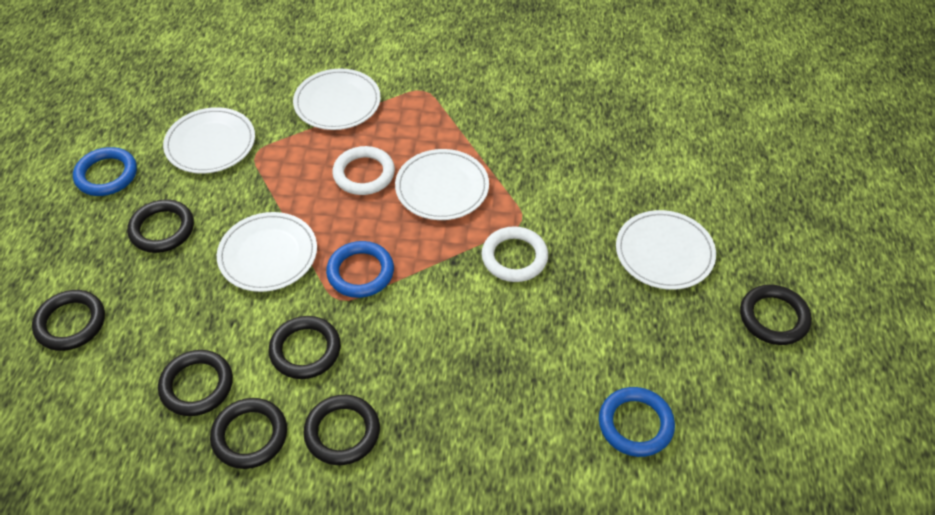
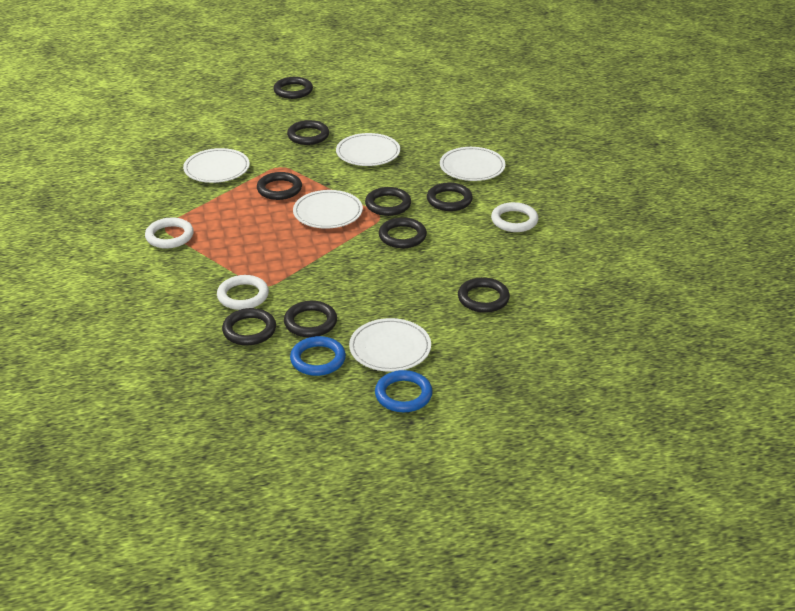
black ring: [32,290,105,351] [127,199,194,253] [158,350,233,416] [210,398,287,469] [268,316,341,379] [303,395,380,465] [740,285,812,345] = 7 -> [222,308,276,345] [257,172,302,200] [274,77,313,99] [284,301,337,337] [287,120,329,145] [365,187,411,216] [379,217,427,248] [427,183,473,211] [458,277,510,313] = 9
blue ring: [73,147,137,196] [326,241,394,298] [599,387,675,457] = 3 -> [290,336,346,376] [375,370,433,412] = 2
white ring: [332,146,395,195] [482,226,548,282] = 2 -> [145,217,194,249] [217,275,269,310] [491,202,539,232] = 3

